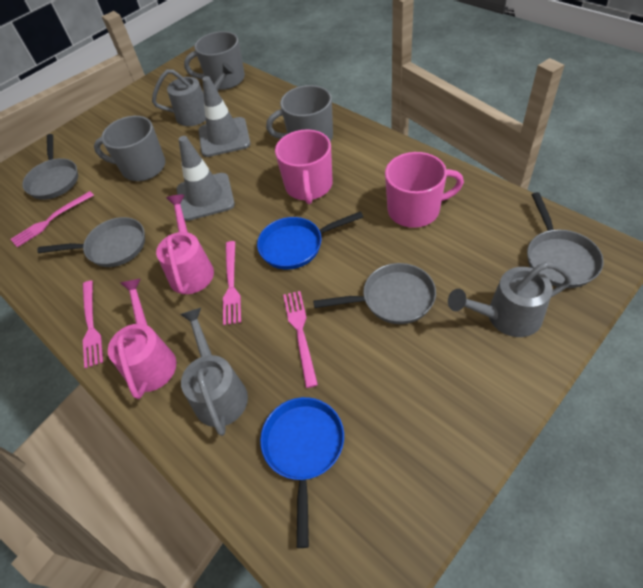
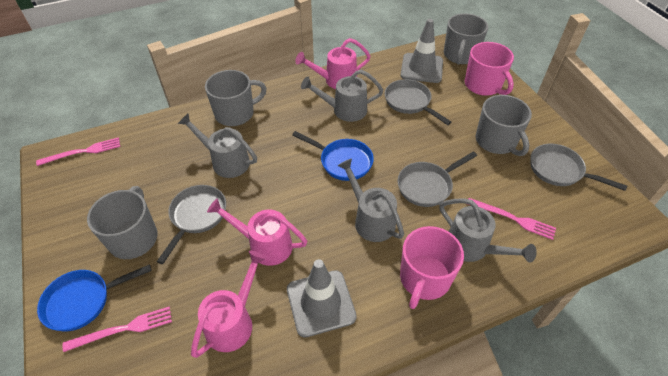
grey mug: [94,116,165,181] [184,31,245,90] [266,85,333,142] = 3 -> [87,186,158,259] [205,70,267,126] [444,14,488,64] [475,95,532,156] = 4
grey watering can: [152,62,235,126] [180,308,248,436] [448,262,572,337] = 3 -> [178,113,257,178] [301,70,383,122] [337,158,404,242] [440,198,537,263] = 4
pink fork: [11,191,94,247] [83,281,103,368] [223,241,241,325] [283,291,318,388] = 4 -> [36,137,121,166] [63,307,172,352] [468,198,556,240] = 3
pink watering can: [108,279,176,399] [156,195,214,294] = 2 -> [191,250,267,358] [207,198,307,266] [295,38,371,89] = 3

